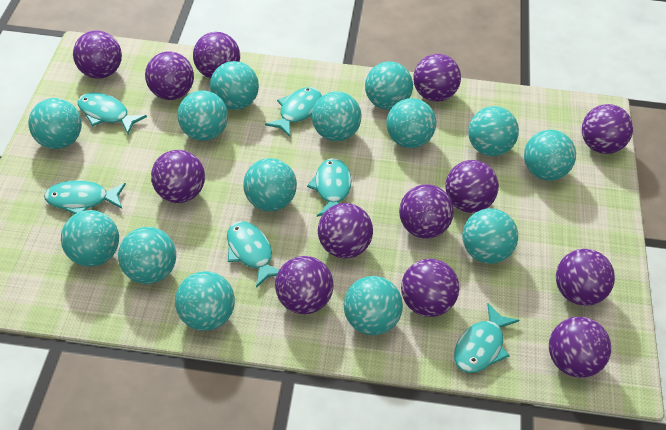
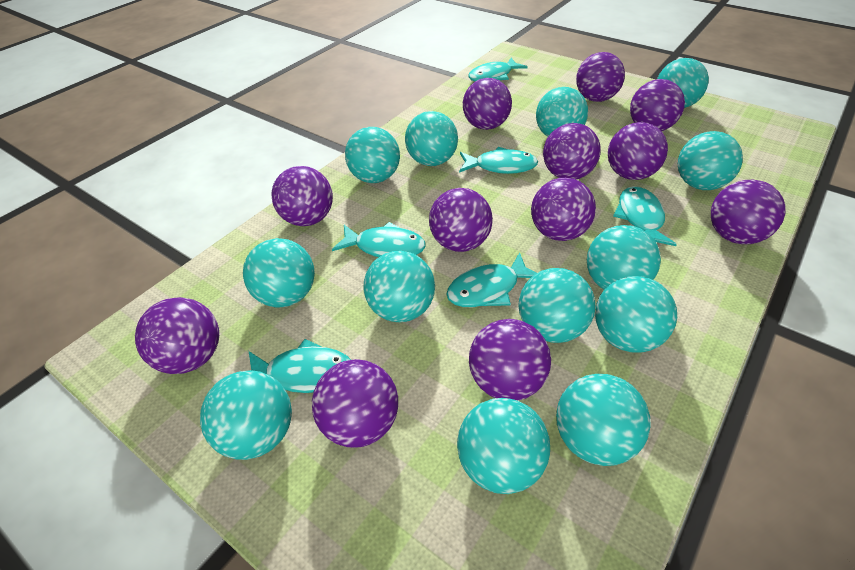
purple ball: [73,31,122,79] [145,51,194,100] [151,150,205,203] [193,32,240,79] [275,256,333,314] [318,203,373,259] [399,184,454,239] [401,259,459,317] [413,54,461,102] [445,160,499,213] [549,317,611,378] [556,249,615,306] [582,104,633,154] = 13 -> [135,297,219,374] [272,166,333,226] [312,359,398,447] [429,188,493,252] [463,78,512,130] [469,319,551,400] [531,178,596,241] [543,123,601,180] [576,52,625,102] [608,122,668,180] [630,79,685,131] [711,180,786,244] = 12
turquoise ball: [28,98,82,149] [61,210,119,267] [118,227,176,284] [175,271,235,331] [178,90,228,141] [210,61,259,110] [243,158,297,212] [312,91,362,141] [344,276,403,335] [365,61,413,110] [386,98,436,148] [462,208,518,264] [468,106,519,156] [524,130,576,181] = 14 -> [200,370,292,460] [243,238,315,308] [345,127,400,183] [364,251,435,322] [405,111,458,166] [457,398,550,494] [518,268,595,343] [536,87,588,137] [556,374,651,466] [587,225,661,289] [595,276,677,352] [657,58,709,108] [678,131,743,190] = 13

